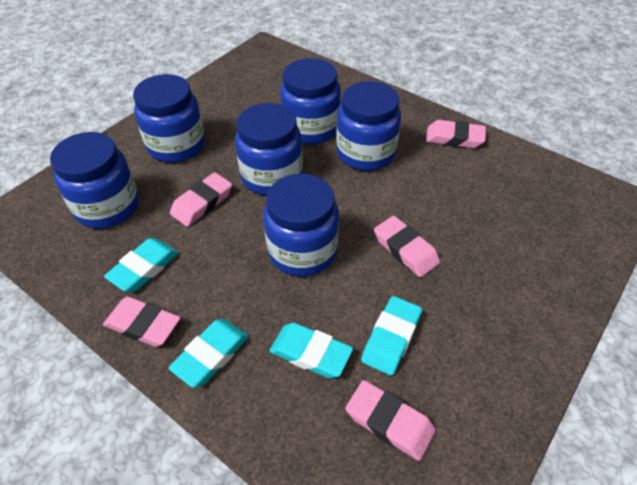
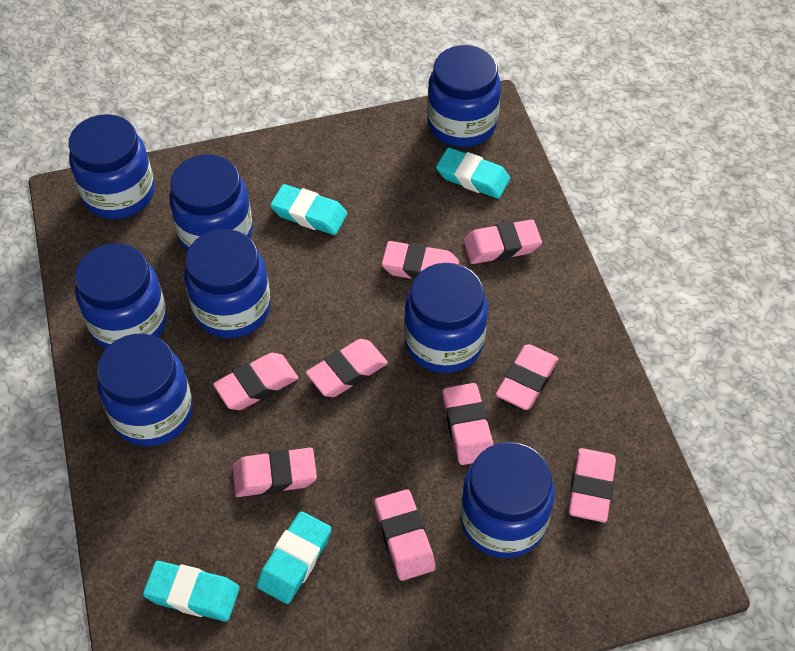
blue jar: [50,132,139,229] [133,74,205,163] [235,103,303,195] [263,174,339,276] [280,58,341,145] [336,81,401,171] = 6 -> [68,114,155,219] [75,243,167,349] [97,334,193,446] [169,154,253,252] [184,229,271,338] [404,263,488,373] [427,45,501,147] [460,442,555,558] = 8
pink eraser: [103,296,180,347] [170,172,232,227] [346,380,436,461] [374,216,440,277] [426,120,486,148] = 5 -> [213,353,298,410] [233,448,317,497] [306,339,388,397] [374,489,435,581] [382,241,459,280] [442,383,493,465] [463,220,542,264] [496,344,559,410] [569,448,616,522] = 9

